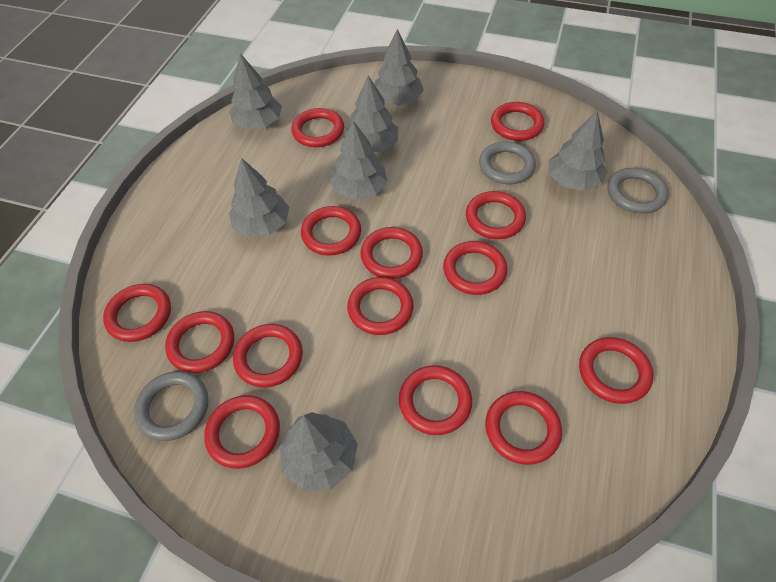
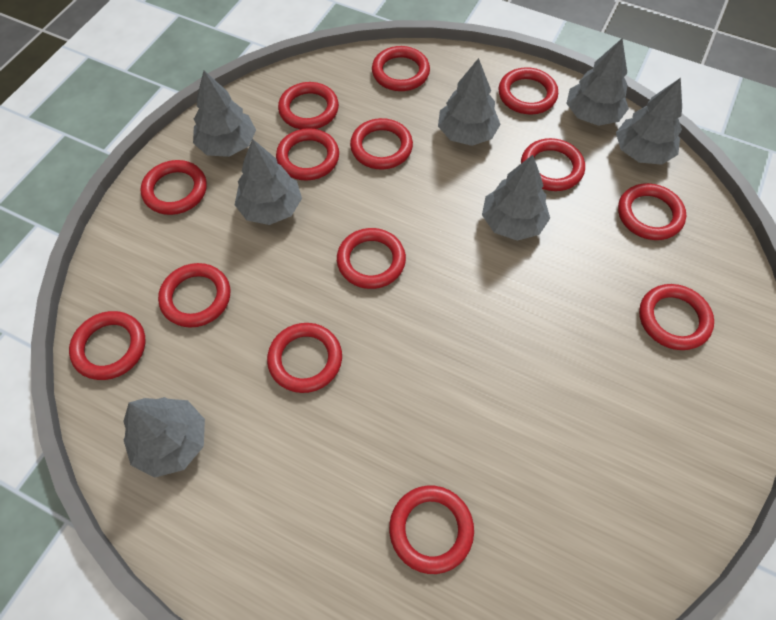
grey ring: [134,371,208,441] [479,141,536,184] [607,168,668,214] = 3 -> none = 0

